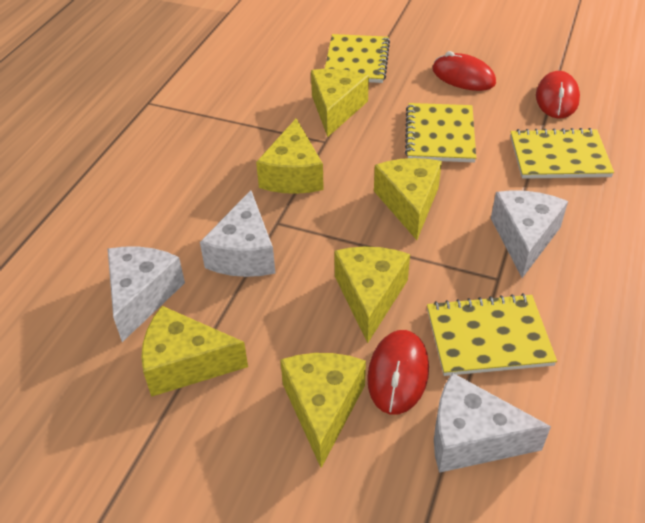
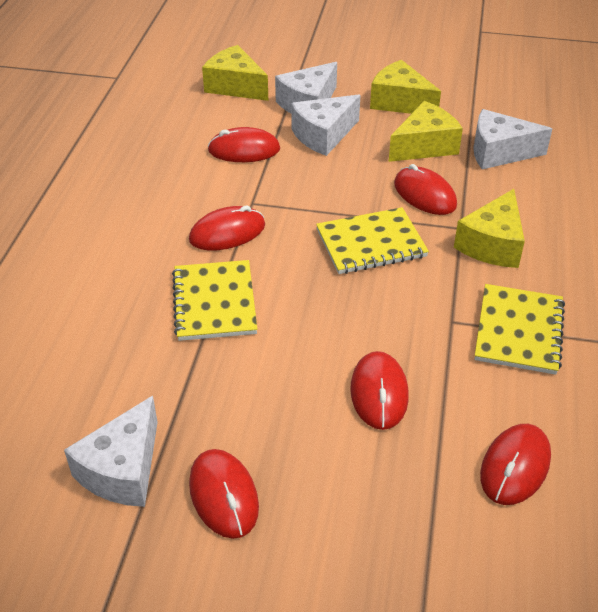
red mouse: [367,330,429,415] [432,51,496,91] [536,71,580,118] = 3 -> [189,206,265,250] [189,449,259,539] [207,127,280,162] [350,351,409,430] [394,164,457,215] [480,424,551,505] = 6
yellow cheese: [141,306,248,397] [256,118,324,194] [280,353,366,468] [311,69,369,137] [334,246,410,343] [374,158,442,240] = 6 -> [202,45,268,101] [370,60,441,114] [389,101,463,162] [454,189,525,268] = 4
yellow notebook: [325,34,390,83] [405,103,476,163] [427,293,557,376] [510,128,614,179] = 4 -> [172,260,257,341] [316,207,429,274] [475,284,565,375] = 3

